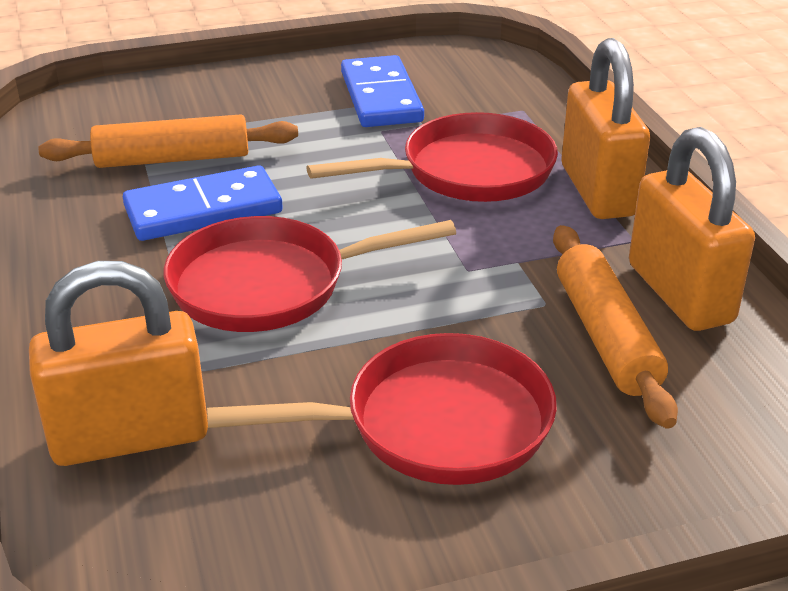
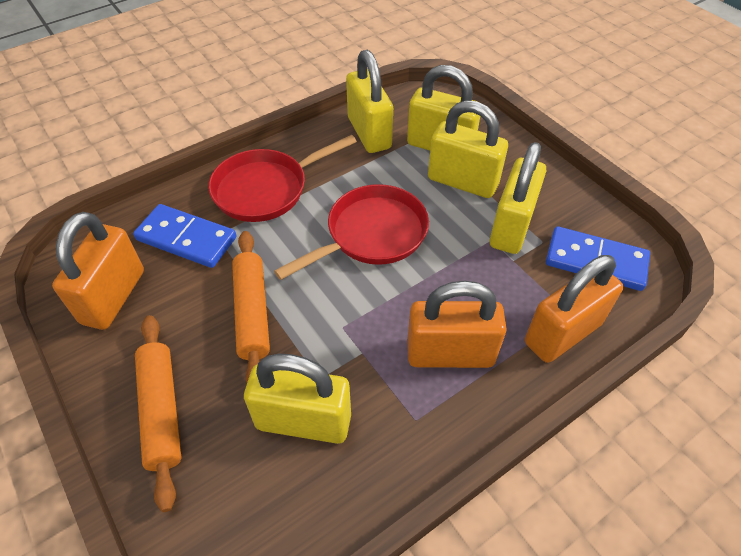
red pan: [164,216,456,332] [207,333,557,485] [306,112,558,202] = 3 -> [208,135,357,222] [274,184,429,280] = 2
yellow padlock: none = 0 -> [244,354,351,444] [346,50,393,153] [407,65,480,150] [428,100,508,198] [490,142,546,254] = 5

